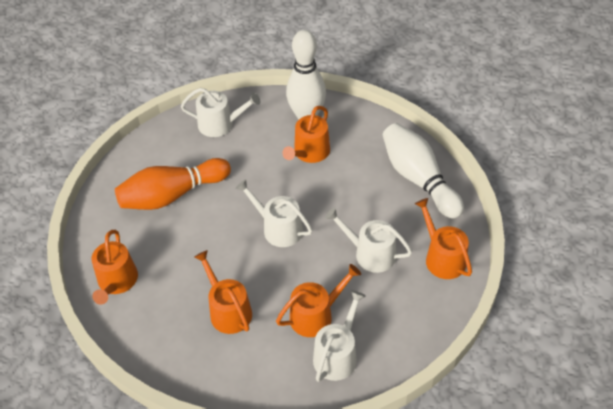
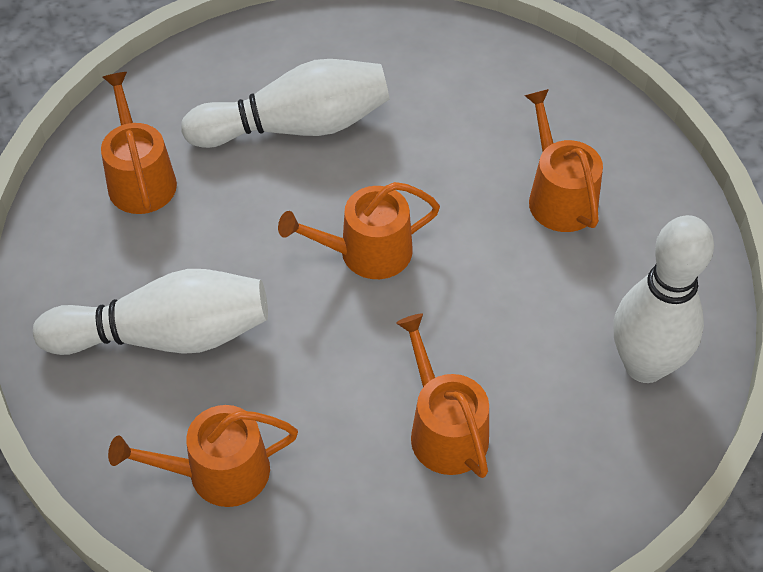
orange bowling pin: [115,158,231,210] = 1 -> none = 0
white bowling pin: [286,30,326,120] [383,123,464,218] = 2 -> [33,269,268,355] [181,59,390,148] [613,215,714,383] = 3
white watering can: [181,88,260,137] [236,179,312,247] [313,290,366,382] [325,207,412,273] = 4 -> none = 0

